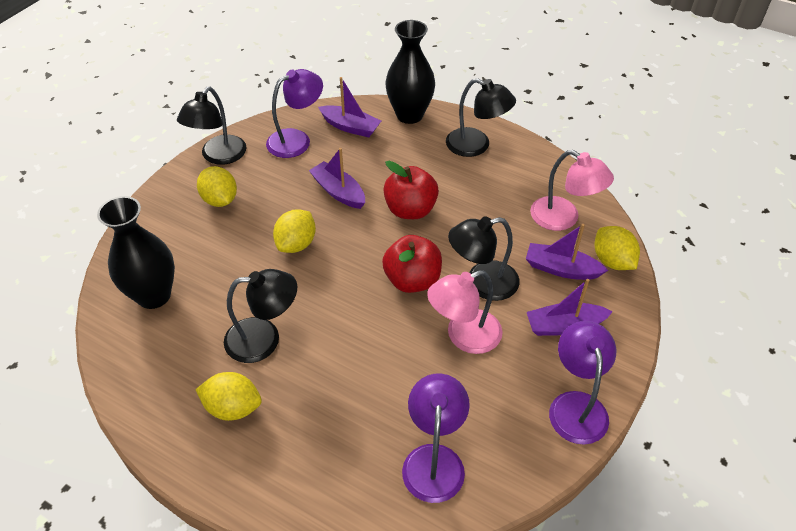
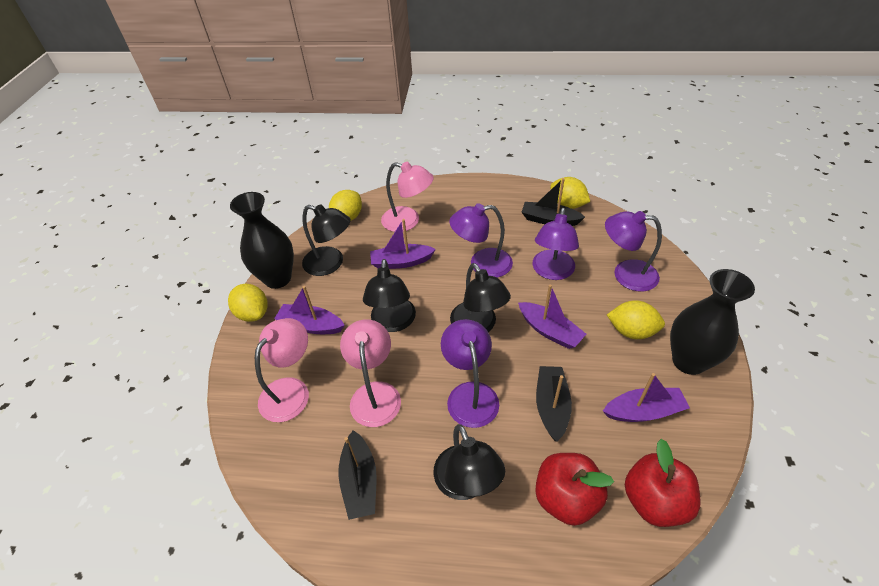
black boat: none = 0 -> [338,430,377,520] [522,178,585,226] [536,366,572,442] = 3
pink lamp: [427,270,503,354] [530,150,614,231] = 2 -> [255,318,309,422] [340,319,401,427] [381,162,434,232] = 3
purple lamp: [266,69,323,158] [402,373,470,503] [549,321,616,445] = 3 -> [441,319,499,428] [449,203,513,278] [532,208,579,280] [605,211,662,292] = 4

